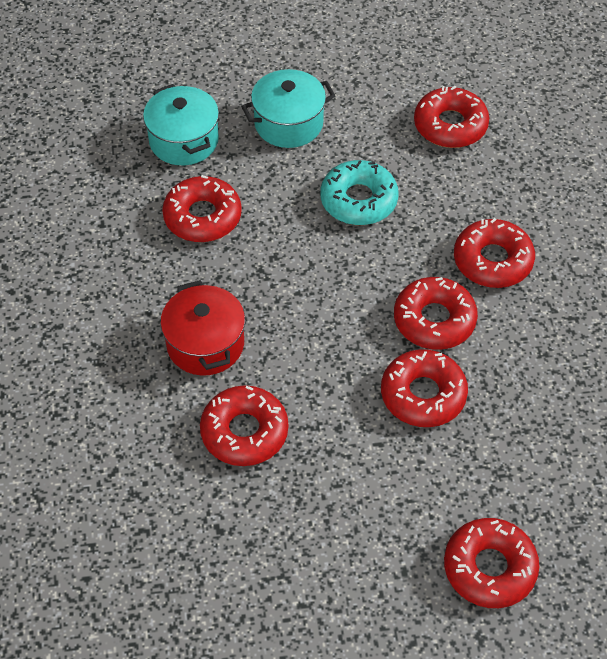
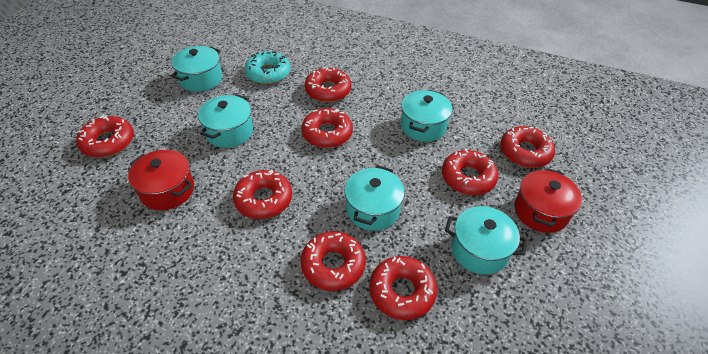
red donut: [162,175,242,242] [200,385,288,466] [381,349,468,427] [394,277,478,350] [414,86,489,148] [444,518,539,608] [454,218,535,288] = 7 -> [76,115,134,158] [233,169,292,219] [301,108,353,148] [301,231,366,291] [305,67,352,102] [369,256,437,320] [442,149,498,195] [500,126,555,168] = 8
red pot: [160,280,245,375] = 1 -> [128,150,194,210] [514,168,582,233] = 2
turquoise pot: [143,84,219,165] [241,69,336,148] = 2 -> [171,46,222,92] [198,94,253,148] [344,165,405,231] [401,90,452,142] [445,206,527,274] = 5

